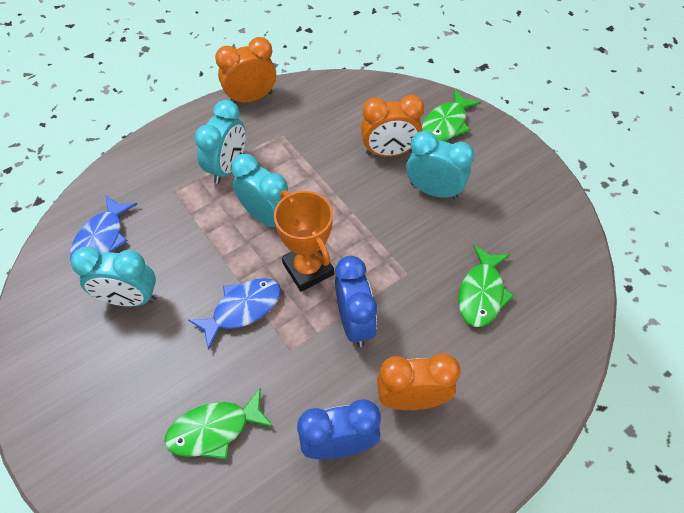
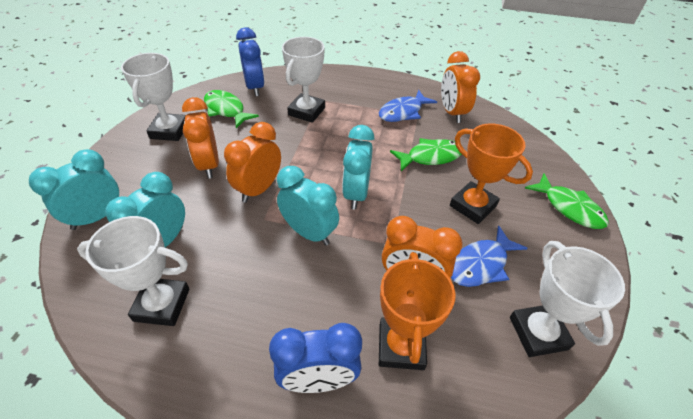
orange clock: [215,37,276,103] [361,95,424,156] [377,353,461,410] = 3 -> [182,97,219,179] [224,122,281,203] [382,216,462,278] [441,51,480,123] = 4
orange trophy: [274,190,334,292] = 1 -> [379,252,455,370] [450,123,533,224] = 2
white trophy: none = 0 -> [77,216,189,326] [121,53,186,141] [282,37,325,123] [510,241,625,357] = 4

